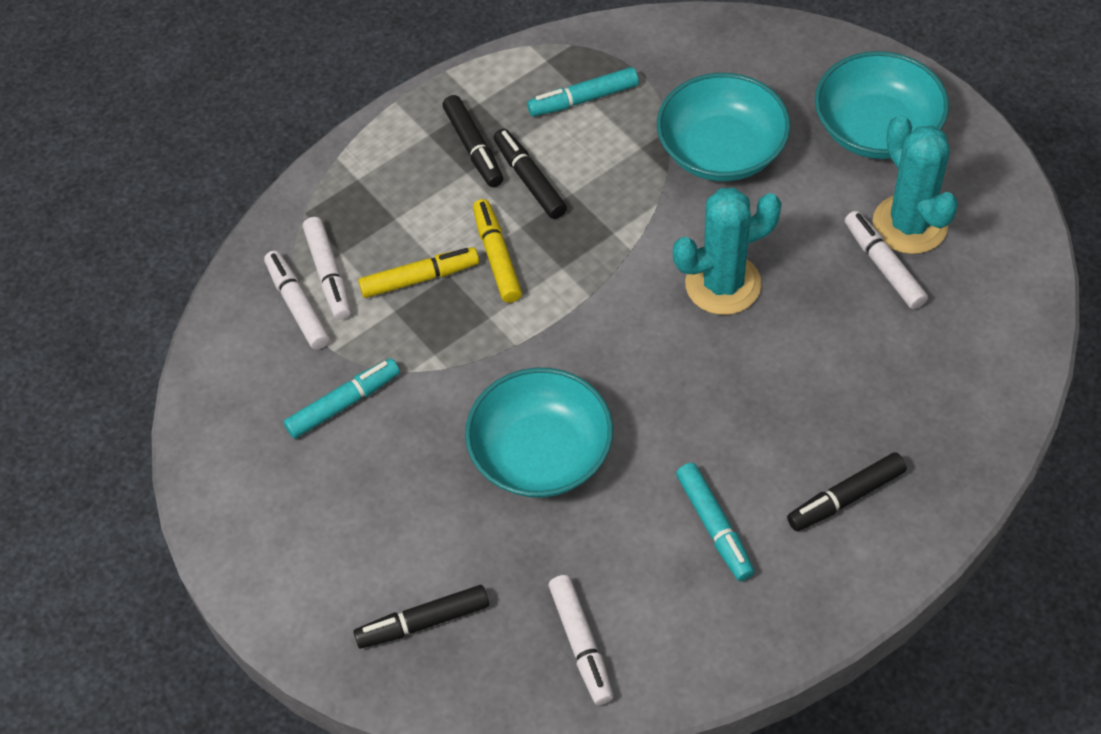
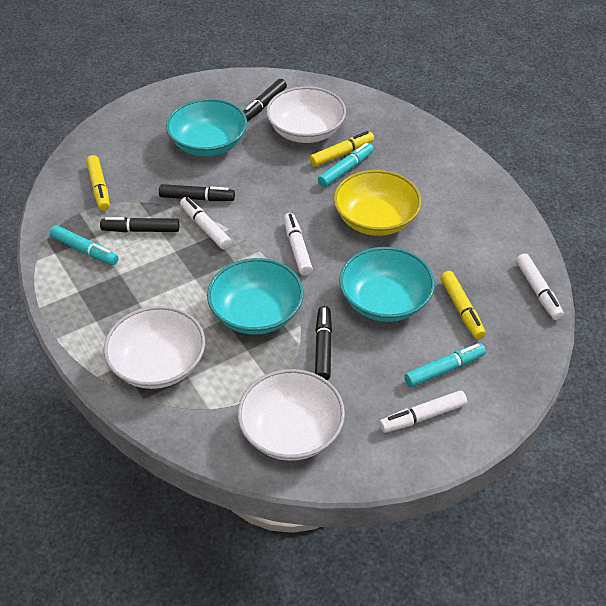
turquoise cactus: [673,188,782,315] [872,115,958,254] = 2 -> none = 0
white bowl: none = 0 -> [104,306,205,389] [238,369,345,461] [266,86,346,143] = 3
yellow bowl: none = 0 -> [334,170,422,236] = 1
yellow marker: [358,247,479,298] [473,199,522,303] = 2 -> [86,155,110,211] [310,131,374,167] [441,271,486,339] = 3

